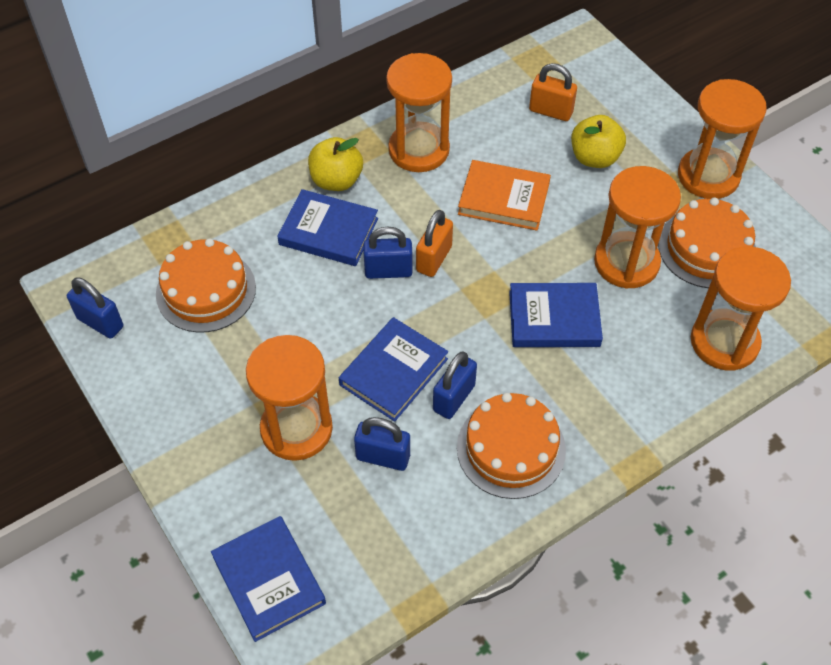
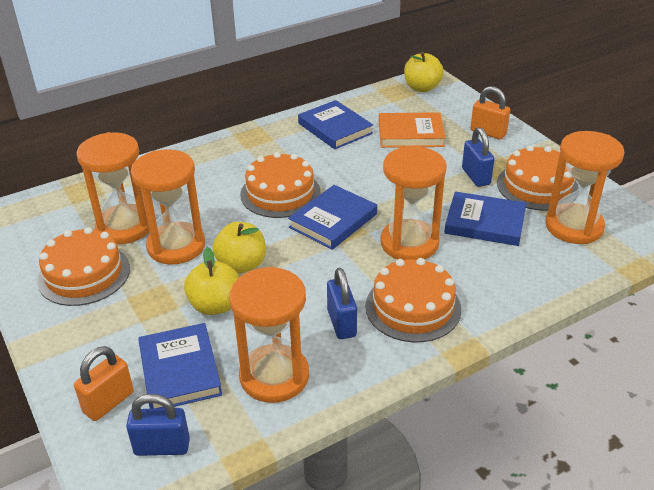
blue padlock: [67,277,123,339] [354,417,410,471] [363,227,412,279] [433,352,477,419] = 4 -> [126,394,190,456] [327,268,357,339] [462,127,495,187] = 3
orange cake: [156,238,256,333] [457,393,566,499] [658,197,756,288] = 3 -> [37,227,130,306] [240,152,321,218] [365,258,461,343] [497,145,579,211] = 4
yellow apple: [308,137,363,191] [571,115,626,168] = 2 -> [184,247,239,315] [212,222,266,273] [404,52,444,92] = 3

